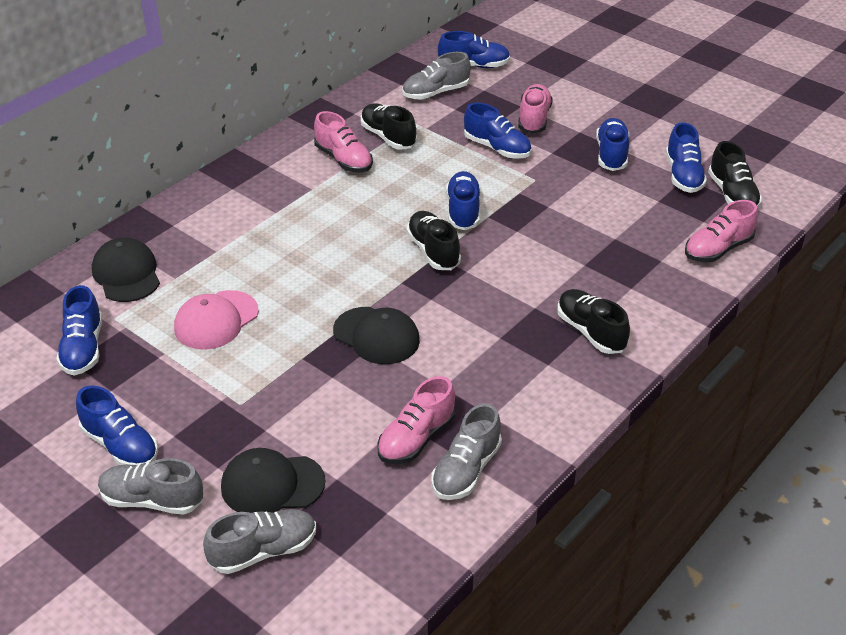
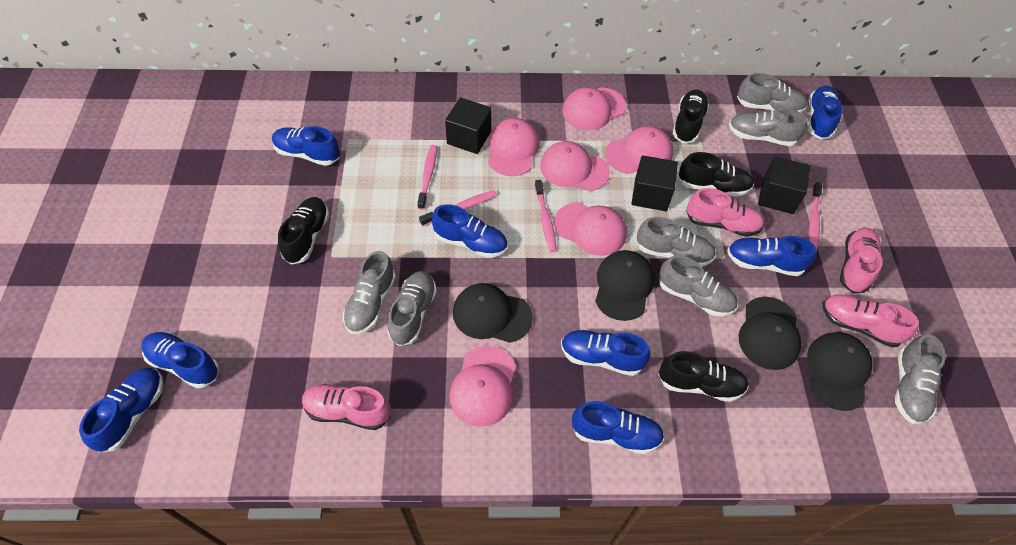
black cap: [92,237,160,302] [221,448,325,513] [333,307,420,364] = 3 -> [453,283,533,343] [595,250,654,321] [738,297,801,370] [807,332,872,411] = 4
black cube: none = 0 -> [445,97,491,154] [631,155,678,211] [758,157,811,214] = 3
blue shoe: [56,285,102,375] [76,385,158,465] [438,31,510,68] [446,171,481,230] [464,102,531,159] [596,118,629,171] [666,122,707,193] = 7 -> [79,368,164,452] [141,332,219,388] [272,126,340,166] [432,204,508,258] [561,330,651,376] [572,401,664,454] [727,236,816,276] [808,86,843,139] = 8
grey shoe: [98,458,203,515] [203,509,316,574] [402,52,471,100] [431,403,502,500] = 4 -> [343,251,396,334] [387,271,437,346] [636,217,716,267] [659,256,737,317] [729,109,807,146] [737,73,807,113] [895,334,945,424] = 7
pink cap: [174,290,259,350] = 1 -> [449,346,516,427] [488,118,540,176] [540,141,610,191] [554,202,627,256] [562,87,626,130] [605,126,673,174] = 6
pink toothbrush: none = 0 -> [417,145,437,210] [419,190,497,227] [535,180,557,252] [809,182,822,252] = 4

